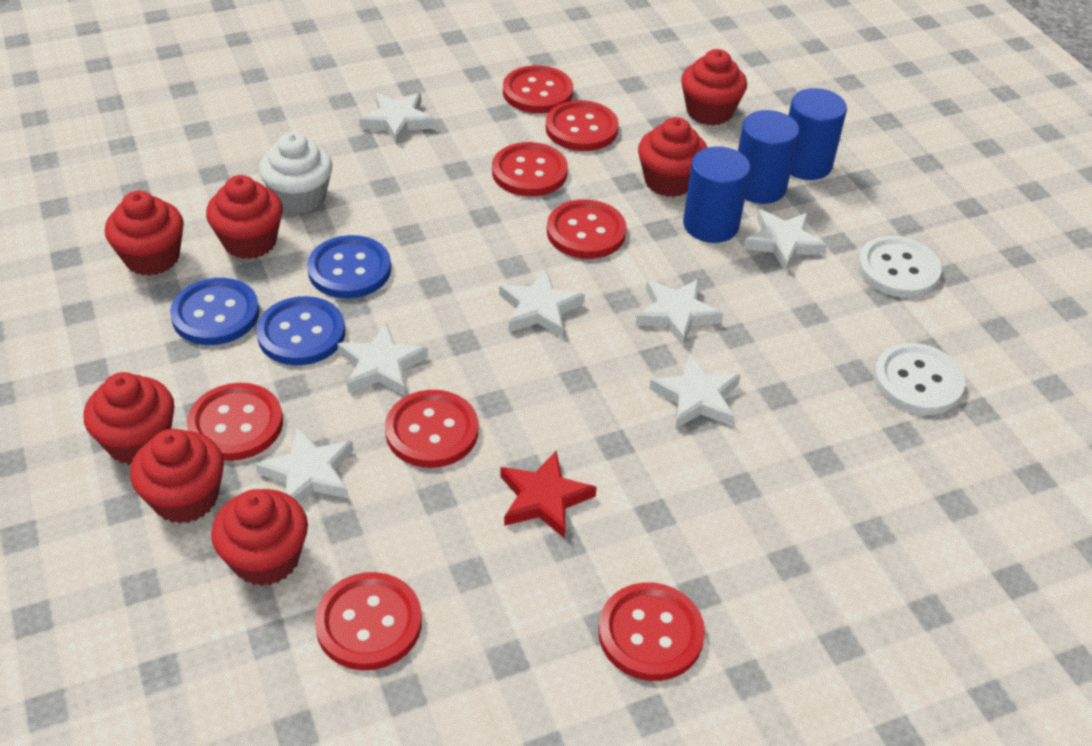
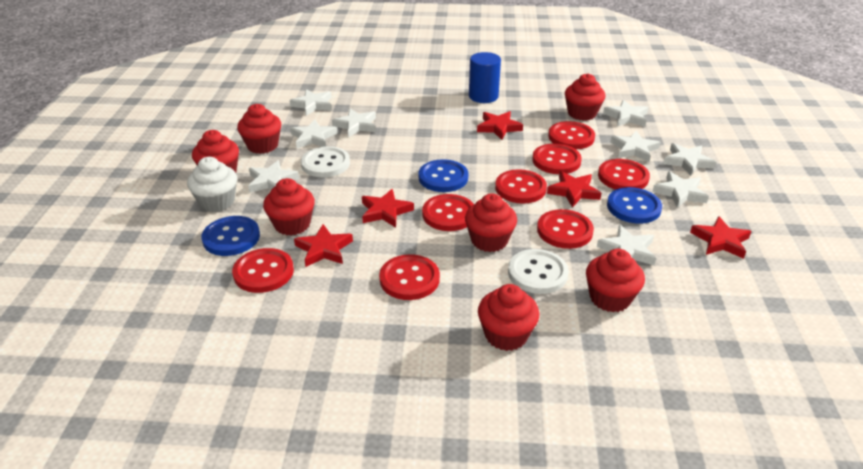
blue cylinder: [683,146,750,243] [738,110,799,204] [788,88,847,180] = 3 -> [469,52,501,103] = 1
red star: [500,451,597,538] = 1 -> [294,224,353,267] [362,189,414,228] [477,111,523,140] [547,171,601,208] [690,216,752,259] = 5
white star: [255,427,353,503] [337,322,428,396] [359,93,435,145] [499,269,585,338] [636,279,723,346] [649,354,741,429] [743,209,827,271] = 7 -> [248,160,299,193] [289,89,332,116] [290,120,338,148] [332,108,376,137] [597,225,656,265] [603,100,648,127] [610,130,660,162] [652,171,709,208] [663,143,716,176] = 9

